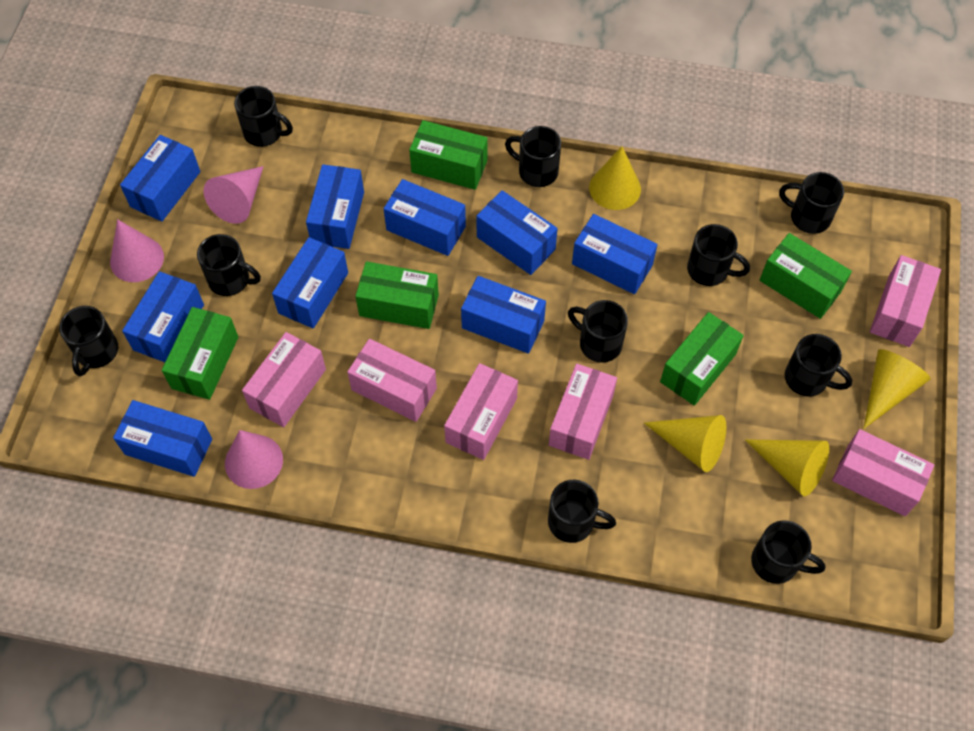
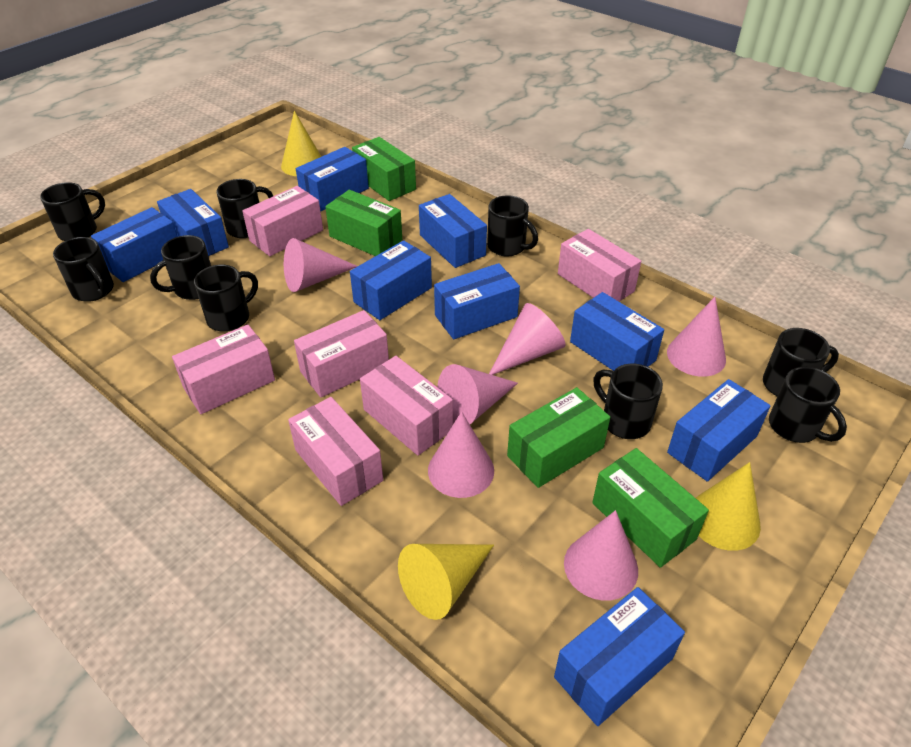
black mug: [59,306,118,376] [197,234,261,296] [234,86,293,147] [505,126,561,187] [548,480,616,543] [568,300,628,363] [687,224,750,286] [751,520,826,584] [779,172,844,234] [785,334,852,396] = 10 -> [40,182,105,241] [53,237,114,302] [150,235,211,300] [194,265,258,332] [216,179,273,238] [487,195,538,257] [593,364,663,439] [763,328,839,396] [769,367,847,443] = 9
green box: [162,307,238,400] [355,261,439,329] [409,120,488,190] [660,312,744,406] [760,233,852,319] = 5 -> [325,190,402,256] [352,137,416,201] [507,387,610,488] [592,448,709,568] = 4
pink cone: [110,219,164,282] [204,166,264,224] [225,430,283,489] = 3 -> [284,238,358,292] [428,412,494,498] [437,364,518,424] [489,303,565,375] [564,510,638,601] [667,297,726,377] = 6
yellow cone: [589,146,641,210] [644,415,726,472] [745,439,829,496] [863,349,931,429] = 4 -> [281,111,322,176] [398,544,494,620] [696,462,761,551] = 3

